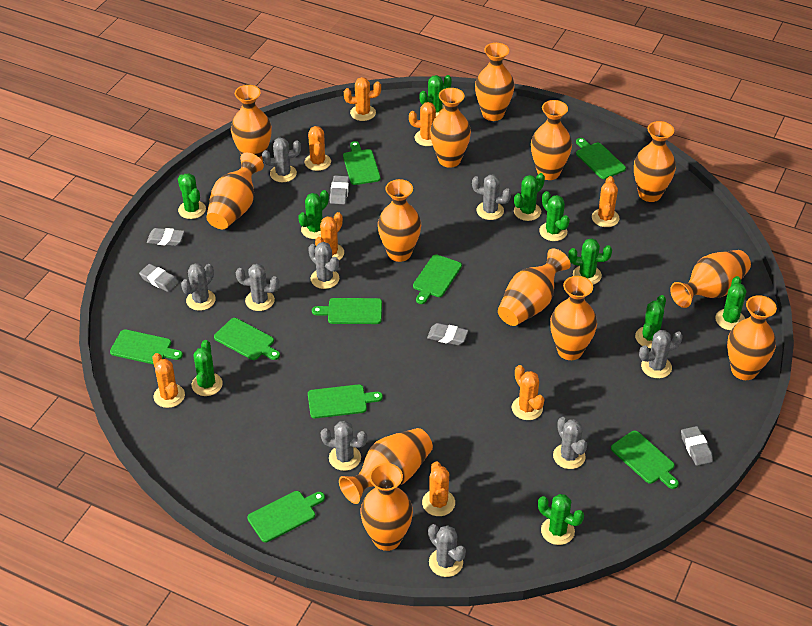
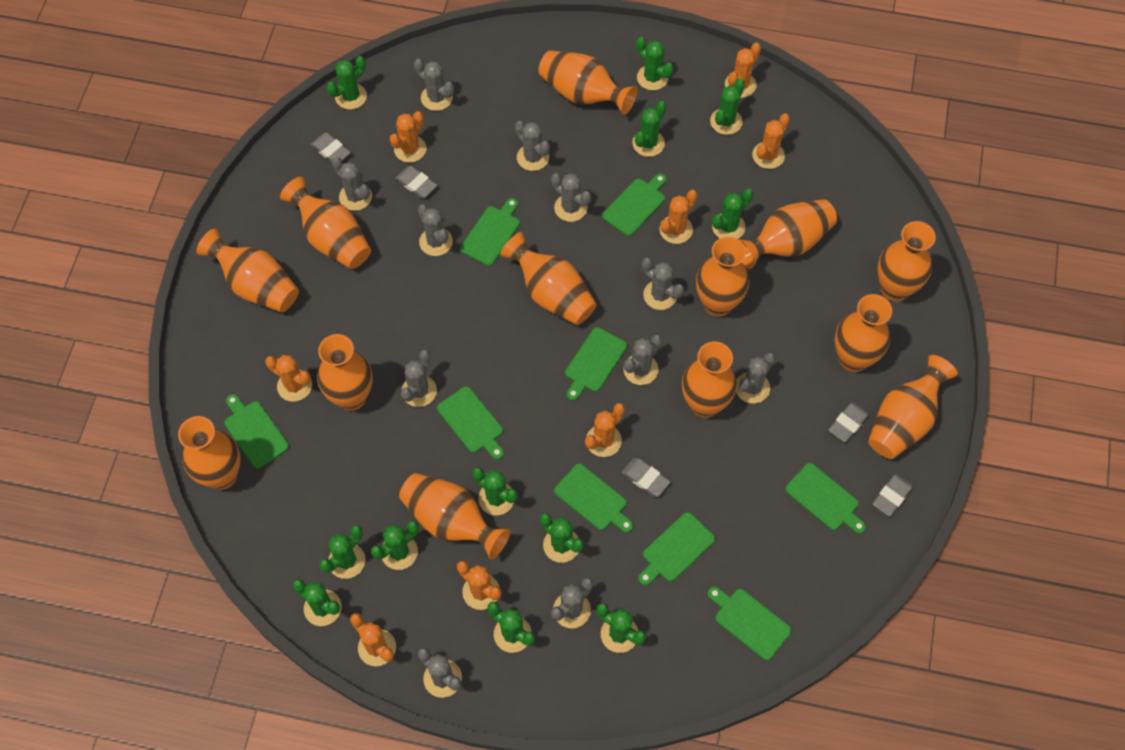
green cactus: [178,173,206,219] [192,340,223,396] [298,190,329,239] [420,75,452,117] [514,173,545,221] [538,494,584,545] [539,191,570,241] [568,238,612,285] [635,295,666,348] [715,276,746,330] = 10 -> [293,579,341,626] [319,525,365,579] [327,56,367,110] [371,520,419,570] [472,467,518,515] [488,602,535,653] [540,513,584,563] [597,603,646,653] [632,101,666,157] [636,37,674,91] [710,79,745,135] [712,189,753,239] = 12
grey cactus: [181,263,216,311] [236,264,279,311] [262,137,301,182] [308,242,339,289] [321,421,367,471] [428,524,466,577] [472,174,511,220] [553,417,587,469] [639,330,683,378] = 9 -> [332,157,372,211] [401,350,437,407] [414,59,454,111] [418,204,453,256] [418,647,462,698] [515,121,550,171] [551,173,591,222] [551,577,593,628] [623,335,662,385] [642,258,684,310] [736,353,775,403] = 11

